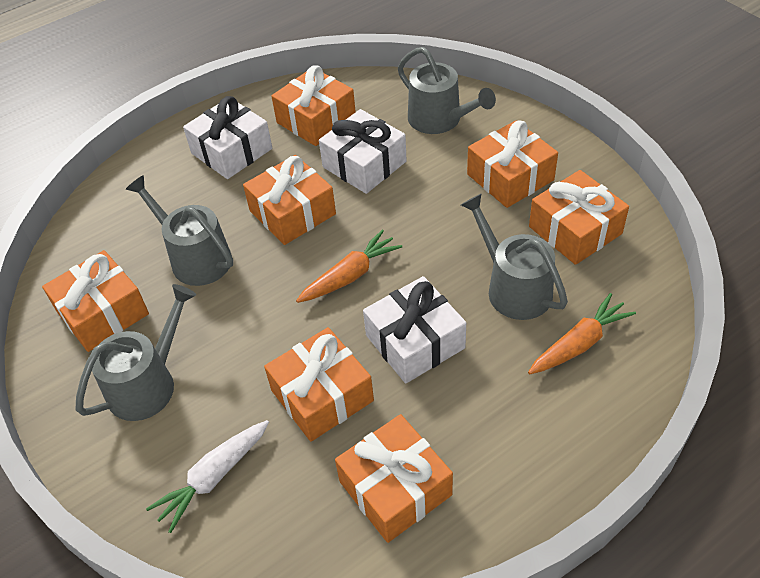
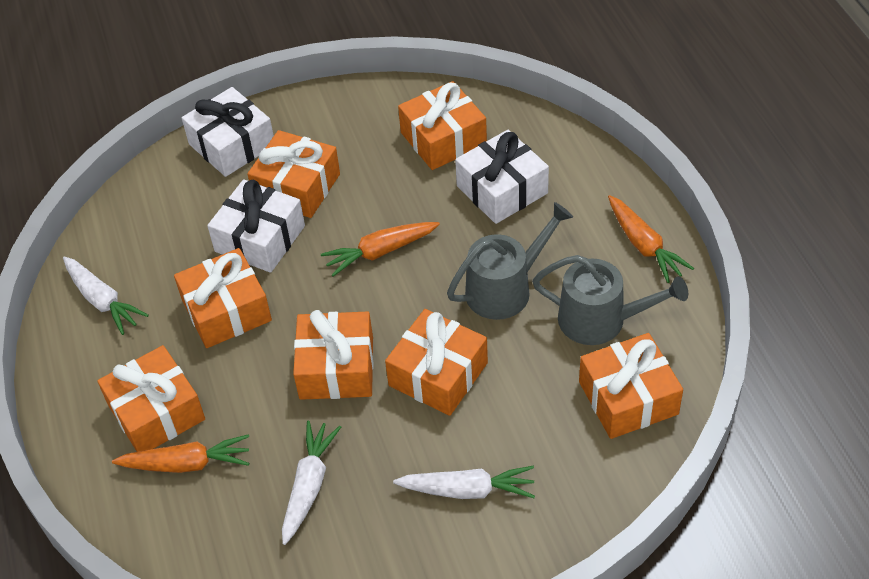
grey watering can: [76,284,196,421] [126,175,233,286] [398,47,496,134] [461,194,568,320] = 4 -> [447,202,573,320] [532,255,688,345] = 2
orange carrot: [296,230,402,303] [528,293,636,374] = 2 -> [112,434,249,473] [321,222,440,277] [608,195,694,283] = 3
white carrot: [146,420,269,533] = 1 -> [63,257,149,335] [282,420,341,545] [393,466,535,499] = 3

